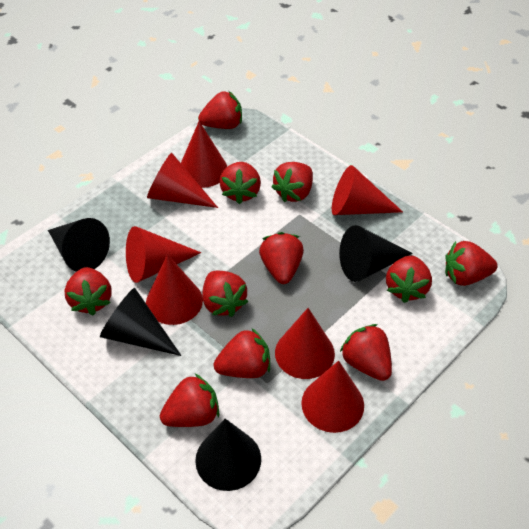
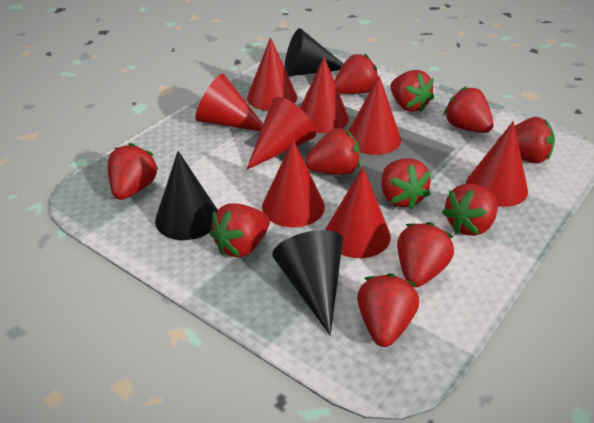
black cone: [48,218,110,272] [100,288,181,356] [195,419,261,491] [339,225,413,282] = 4 -> [155,151,218,240] [272,230,343,336] [285,28,343,76] = 3
red cone: [126,226,201,283] [146,254,203,325] [147,153,218,208] [181,121,228,188] [275,308,335,379] [301,361,364,433] [332,165,403,215] = 7 -> [195,73,263,131] [247,37,297,111] [247,97,316,169] [262,140,325,227] [300,57,349,133] [325,167,391,258] [349,76,401,155] [466,121,528,207] = 8

